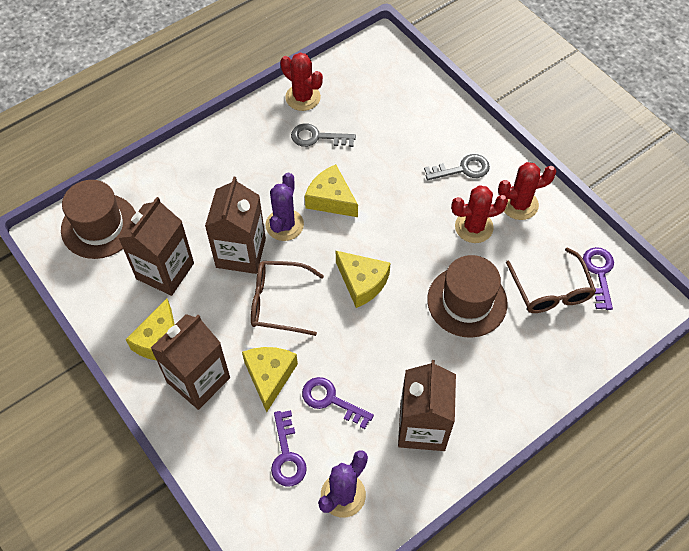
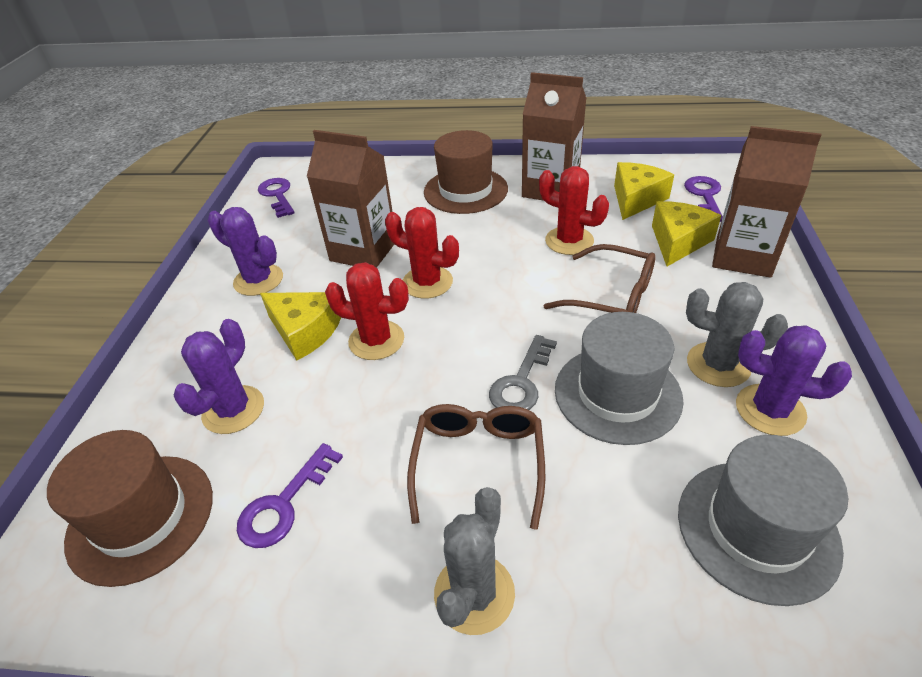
brown carton: [118,197,194,296] [151,314,230,410] [205,177,266,274] [398,360,456,451] = 4 -> [307,130,394,268] [522,72,587,201] [712,126,821,278] = 3
grey cactus: none = 0 -> [434,487,515,635] [686,282,788,387] = 2
grey hat: none = 0 -> [555,312,684,445] [678,435,848,606] = 2
grey key: [291,123,356,147] [424,154,490,180] = 2 -> [489,335,557,410] = 1
purple cactus: [265,173,304,241] [318,450,368,518] = 2 -> [174,319,264,434] [208,207,283,296] [736,325,852,436] = 3
yellow cheese: [126,299,175,360] [242,347,298,412] [305,165,358,217] [336,251,391,308] = 4 -> [260,292,341,360] [614,162,674,220] [652,201,722,266] = 3

